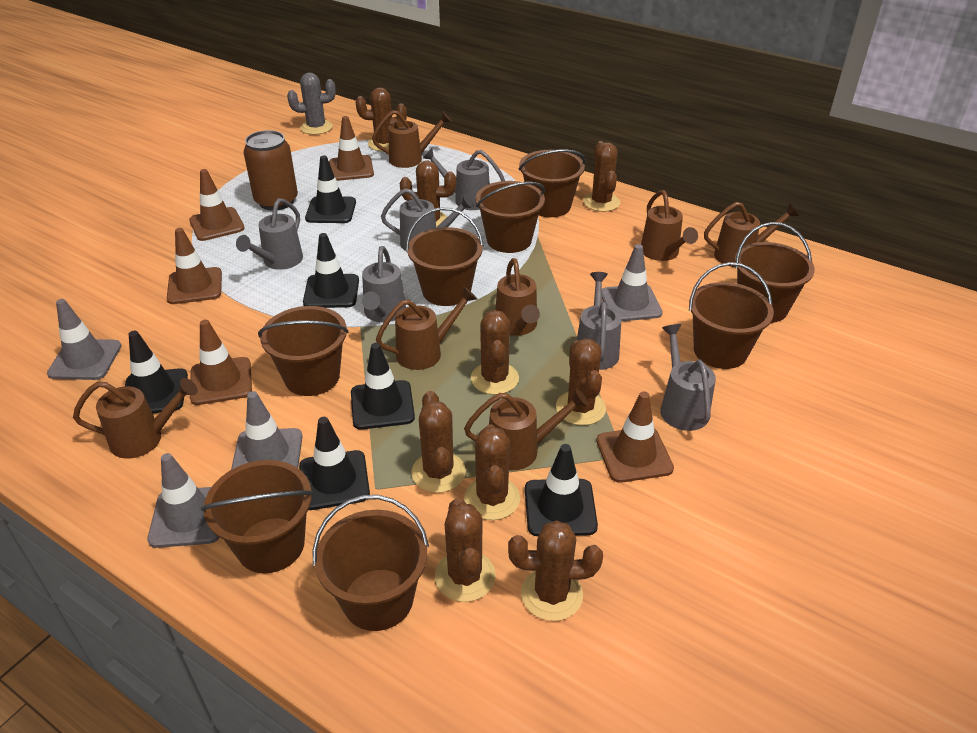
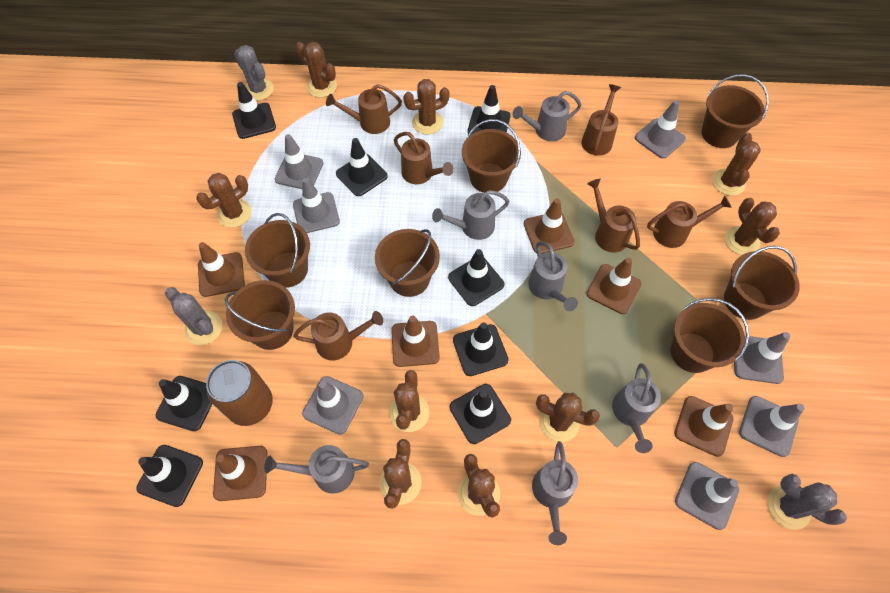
black traffic cone: [125,331,188,413] [299,417,370,510] [303,233,359,308] [305,156,356,223] [351,343,415,430] [525,444,598,536] = 6 -> [137,445,203,507] [156,376,212,431] [232,82,276,139] [336,138,388,196] [448,249,504,306] [450,384,511,444] [453,322,508,376] [468,85,510,134] = 8
brown bucket: [201,460,314,574] [258,306,349,396] [313,495,429,631] [406,207,484,306] [475,181,545,253] [519,149,586,217] [689,262,774,369] [734,222,815,323] = 8 -> [225,280,295,350] [245,213,310,288] [375,229,440,297] [462,119,521,193] [670,298,749,373] [702,74,769,148] [724,246,800,320] = 7
brown traffic cone: [167,228,222,304] [189,169,245,241] [190,320,252,405] [329,116,374,181] [596,391,674,483] = 5 -> [198,242,245,297] [213,446,267,501] [391,316,440,367] [524,198,575,254] [586,257,642,314] [674,396,733,457] = 6
brown watering can: [73,378,198,459] [372,110,452,168] [376,287,477,370] [464,388,589,470] [495,258,540,336] [641,190,698,261] [704,202,799,267] = 7 -> [293,311,384,360] [326,84,402,134] [394,132,454,184] [581,84,621,156] [587,179,640,252] [647,196,732,248] = 6
grey cactus: [287,73,336,135] = 1 -> [165,287,222,345] [234,45,274,101] [768,474,847,530] = 3
grey traffic cone: [47,299,122,380] [147,453,219,548] [231,391,302,470] [602,244,663,322] = 4 -> [275,134,323,189] [293,178,340,233] [302,376,364,435] [635,100,686,159] [675,462,739,530] [734,332,790,384] [739,396,804,457] = 7

